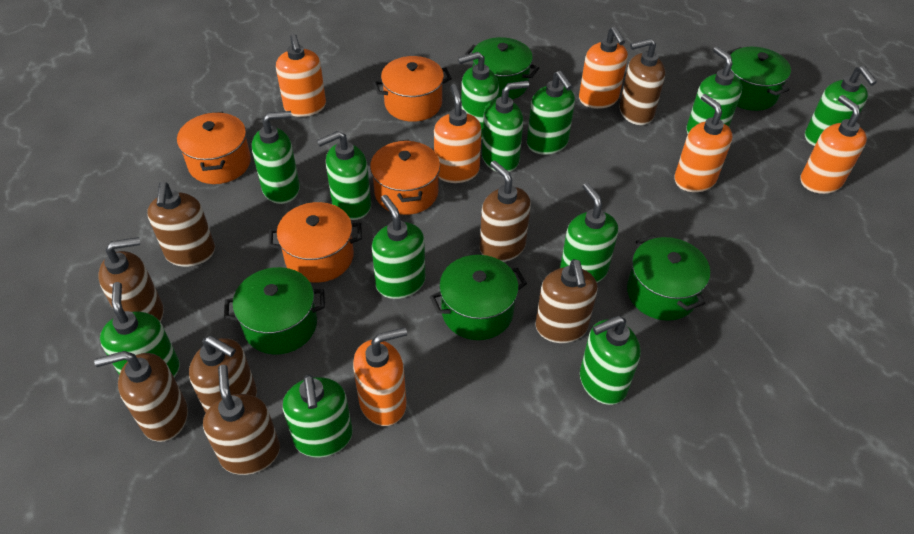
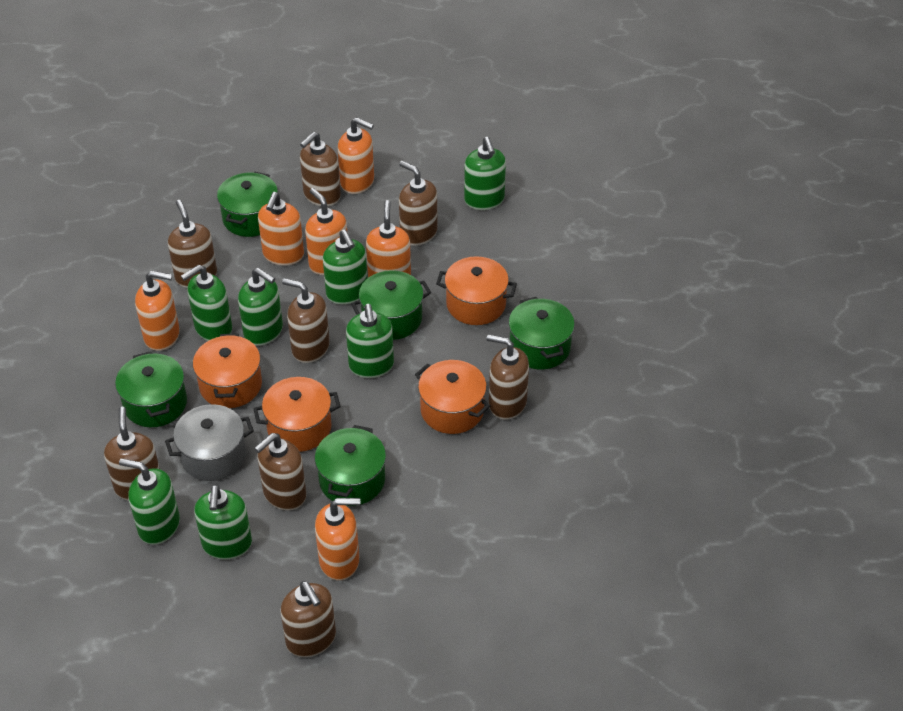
green soap dispenser: [100,282,180,377] [252,111,300,204] [283,375,353,458] [317,131,371,220] [372,195,425,299] [458,52,499,139] [482,81,529,172] [527,71,575,155] [560,183,618,283] [580,316,641,405] [686,46,742,134] [805,66,877,146] = 12 -> [119,459,180,545] [181,265,232,341] [194,485,252,560] [238,268,283,346] [323,230,367,305] [346,304,394,378] [464,137,506,210] = 7
grey pot: none = 0 -> [165,404,254,481] = 1

